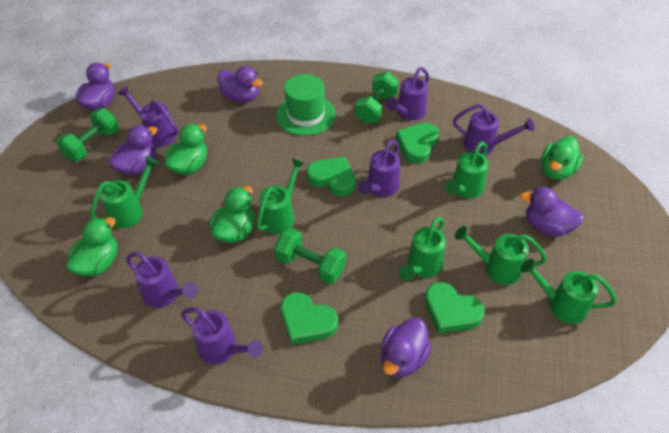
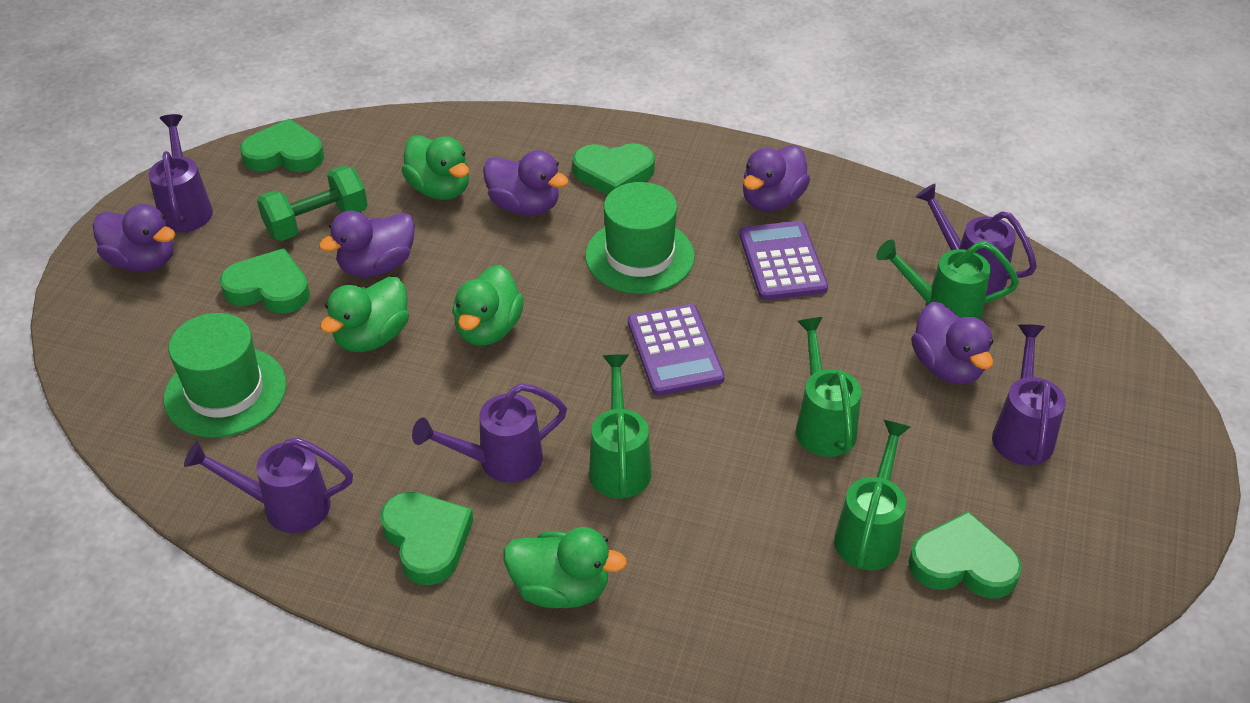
green dumbbell: [56,108,119,161] [274,228,346,284] [355,72,399,124] = 3 -> [257,166,368,241] = 1
green hat: [276,74,336,136] = 1 -> [164,313,286,438] [585,182,695,294] = 2
green heart: [281,292,338,345] [307,156,356,196] [396,123,439,163] [425,282,485,333] = 4 -> [220,248,310,313] [240,119,324,172] [380,492,473,585] [573,143,655,195] [909,512,1022,598] = 5
green watering can: [90,156,158,228] [256,158,305,234] [399,217,446,281] [445,142,488,198] [455,226,547,285] [520,259,617,324] = 6 -> [589,354,652,499] [796,317,861,457] [834,420,910,570] [876,239,1019,320] = 4
purple calculator: none = 0 -> [628,304,725,396] [739,221,828,300] = 2
purple watering can: [118,86,178,147] [126,252,198,308] [181,307,263,364] [358,140,400,197] [386,67,429,120] [453,104,534,155] = 6 -> [149,114,213,232] [184,437,353,533] [412,383,567,483] [915,184,1037,296] [992,324,1066,465] = 5

